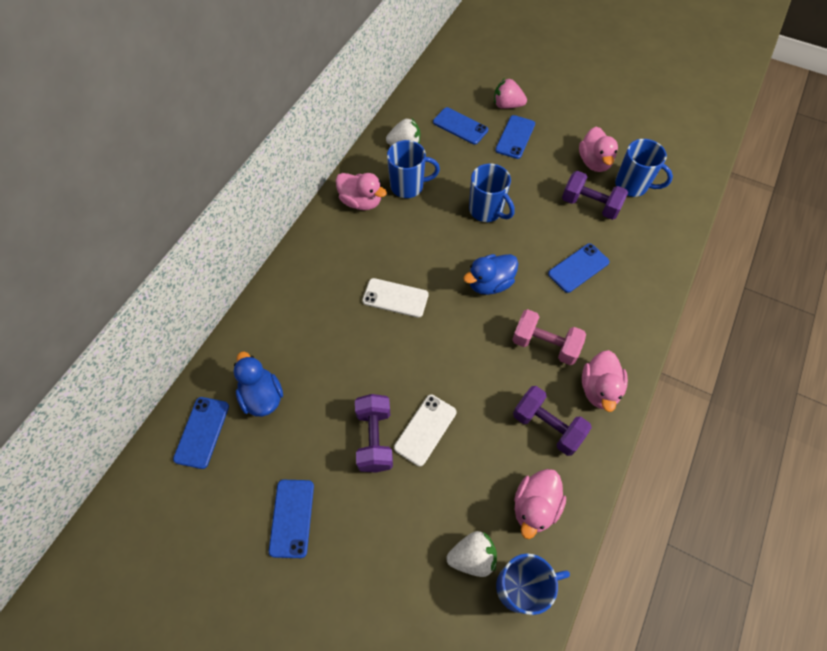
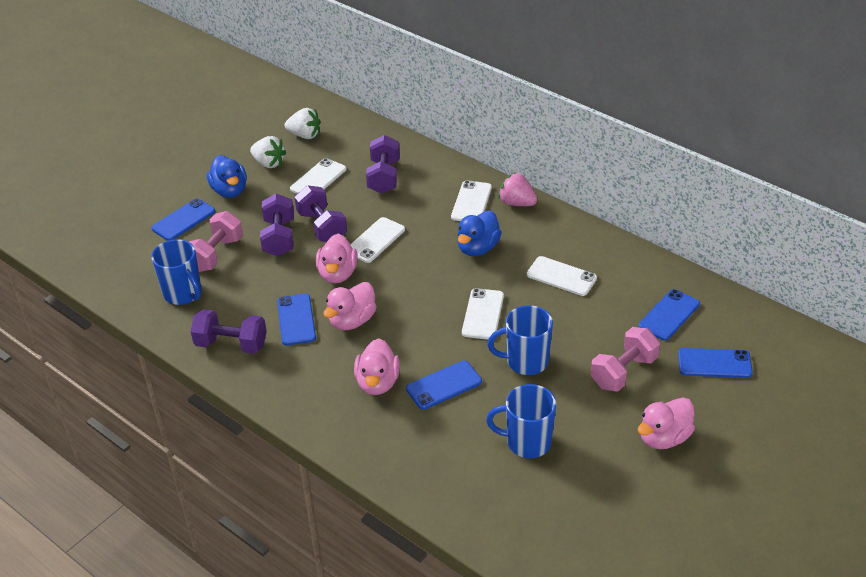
blue mug: [387,140,440,198] [469,164,515,222] [496,553,570,615] [615,139,673,197] = 4 -> [151,239,202,305] [486,384,556,458] [487,305,553,375] = 3
pink dumbbell: [512,309,586,365] = 1 -> [189,211,243,272] [591,327,660,392] = 2
purple dumbbell: [355,394,393,473] [513,386,592,456] [562,171,628,220] = 3 -> [190,309,267,354] [260,194,294,257] [295,185,347,242] [366,135,400,194] = 4
white phone: [362,278,429,318] [394,395,457,466] = 2 -> [290,158,346,194] [350,217,405,263] [451,180,492,221] [462,288,504,340] [527,256,597,296] = 5

